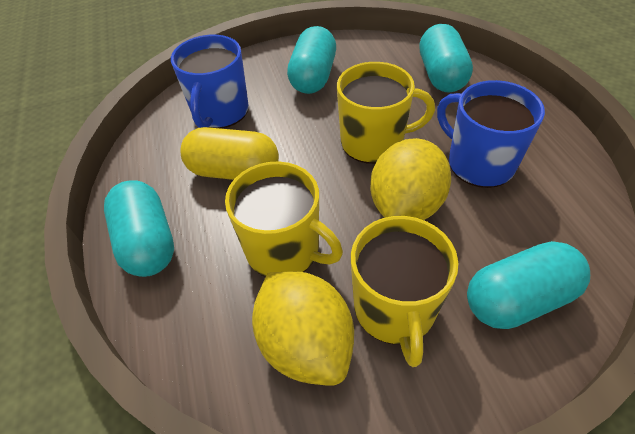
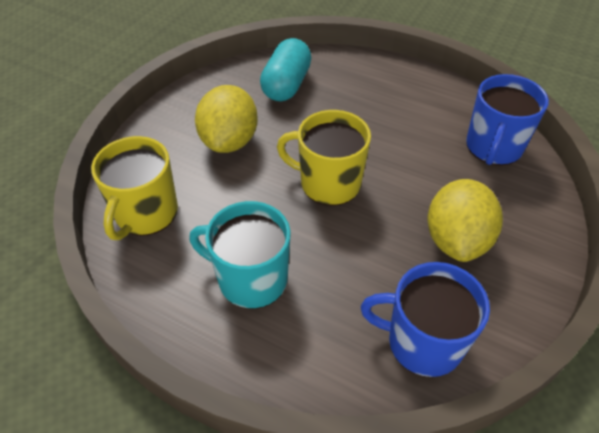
turquoise capsule: [104,180,174,277] [287,26,336,94] [419,24,473,92] [467,241,590,329] = 4 -> [260,38,311,102] = 1
turquoise mug: none = 0 -> [189,201,291,309] = 1
yellow capsule: [180,127,279,180] = 1 -> none = 0
yellow mug: [225,162,343,277] [337,62,435,164] [351,216,458,367] = 3 -> [91,136,178,240] [277,110,371,206] = 2

